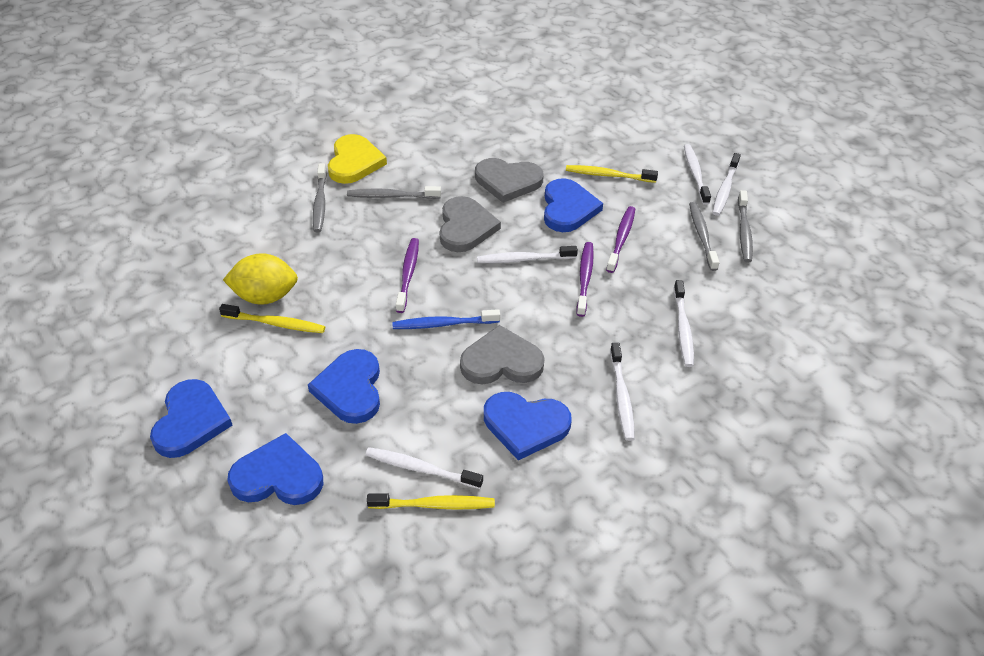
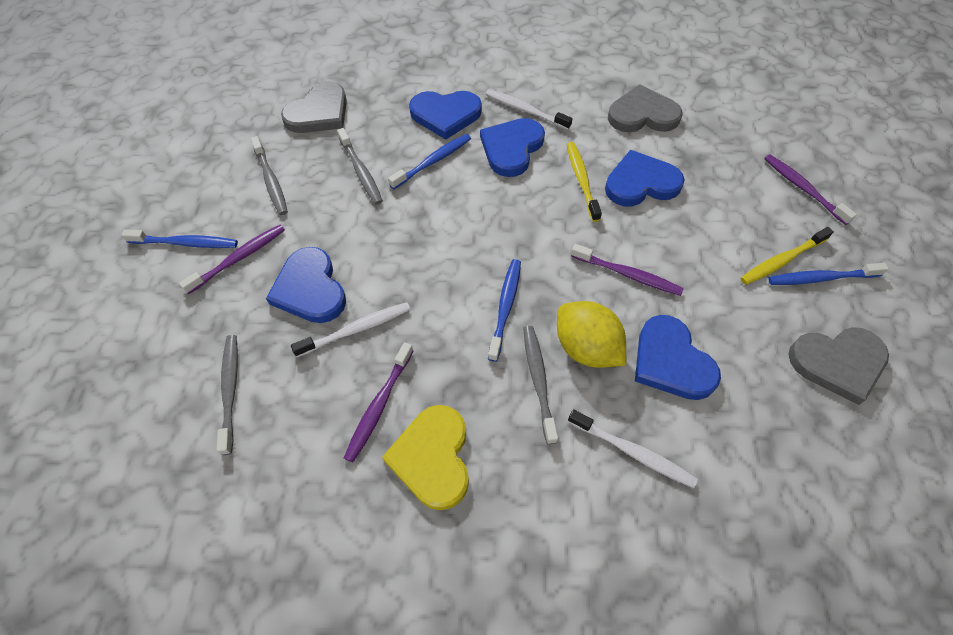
blue toothbrush: [392,309,500,329] = 1 -> [121,229,238,248] [388,134,471,189] [488,259,521,362] [768,263,889,285] = 4
purple toothbrush: [396,238,419,313] [577,242,594,317] [606,206,635,273] = 3 -> [179,225,285,294] [344,342,413,463] [571,244,684,296] [764,154,857,225] = 4
white toothbrush: [365,447,483,489] [477,246,578,263] [610,343,635,441] [674,280,694,367] [684,144,711,205] [712,153,741,216] = 6 -> [291,302,411,357] [485,89,573,130] [568,409,698,488] = 3
yellow toothbrush: [219,304,325,333] [367,493,495,510] [566,165,658,183] = 3 -> [567,142,602,222] [740,227,834,285] = 2

